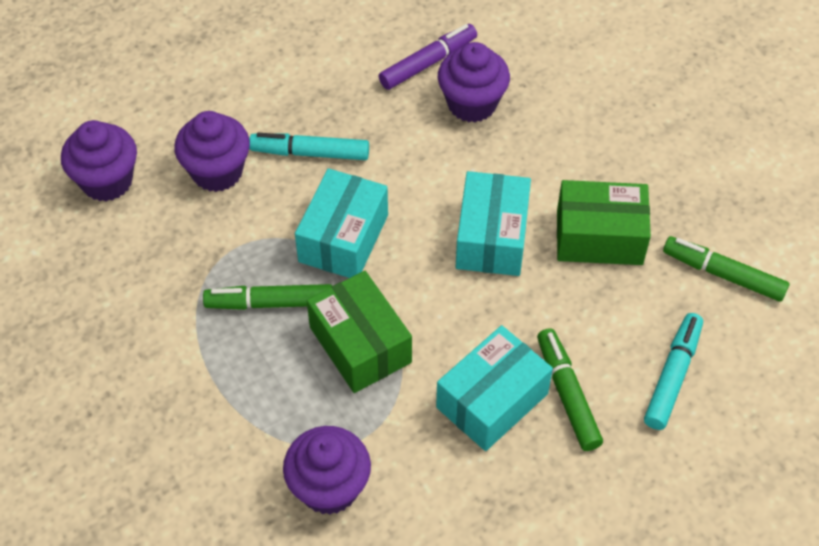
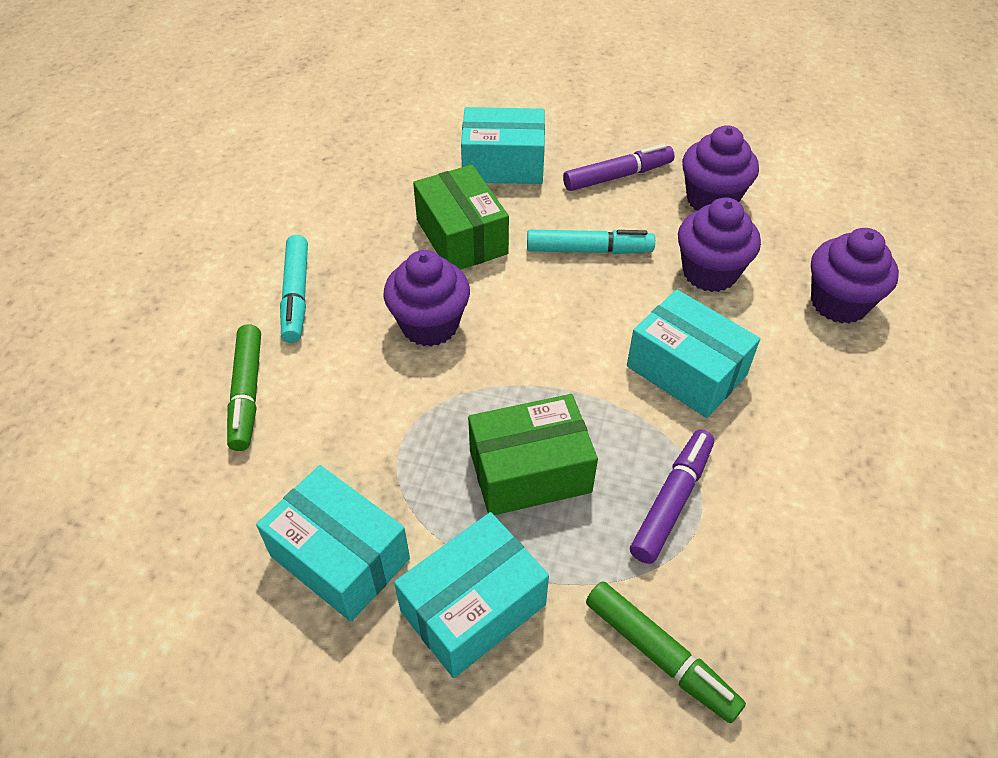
green marker: [203,284,332,310] [537,328,603,451] [663,236,789,302] = 3 -> [227,324,261,451] [586,581,746,723] = 2
purple marker: [379,24,477,90] = 1 -> [563,144,675,191] [630,430,714,564] = 2
turquoise box: [295,168,388,278] [436,325,553,451] [456,171,531,276] = 3 -> [256,465,410,622] [394,512,549,678] [461,107,545,184] [627,289,760,418] = 4

